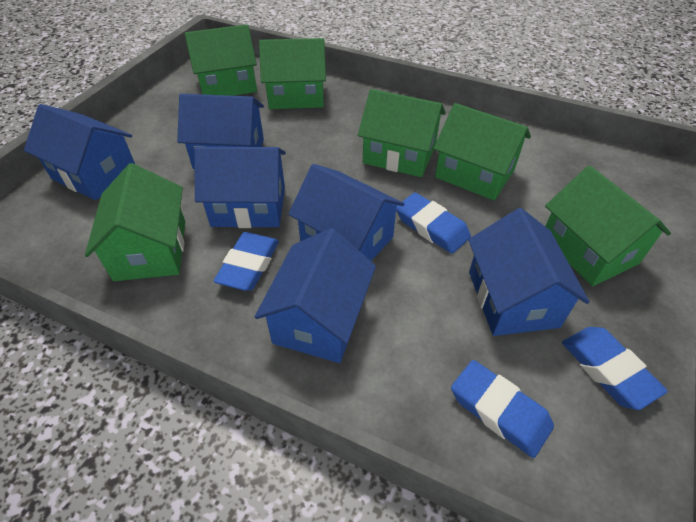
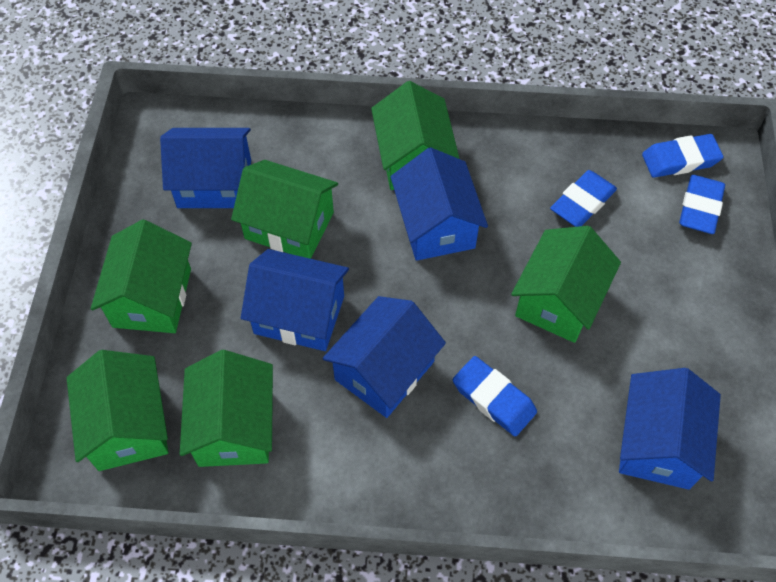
blue house: [24,104,135,200] [177,94,264,169] [194,147,286,228] [255,228,376,363] [288,164,404,261] [468,208,590,336] = 6 -> [160,128,251,208] [241,249,349,351] [323,296,446,418] [390,147,488,261] [619,368,721,490] = 5

